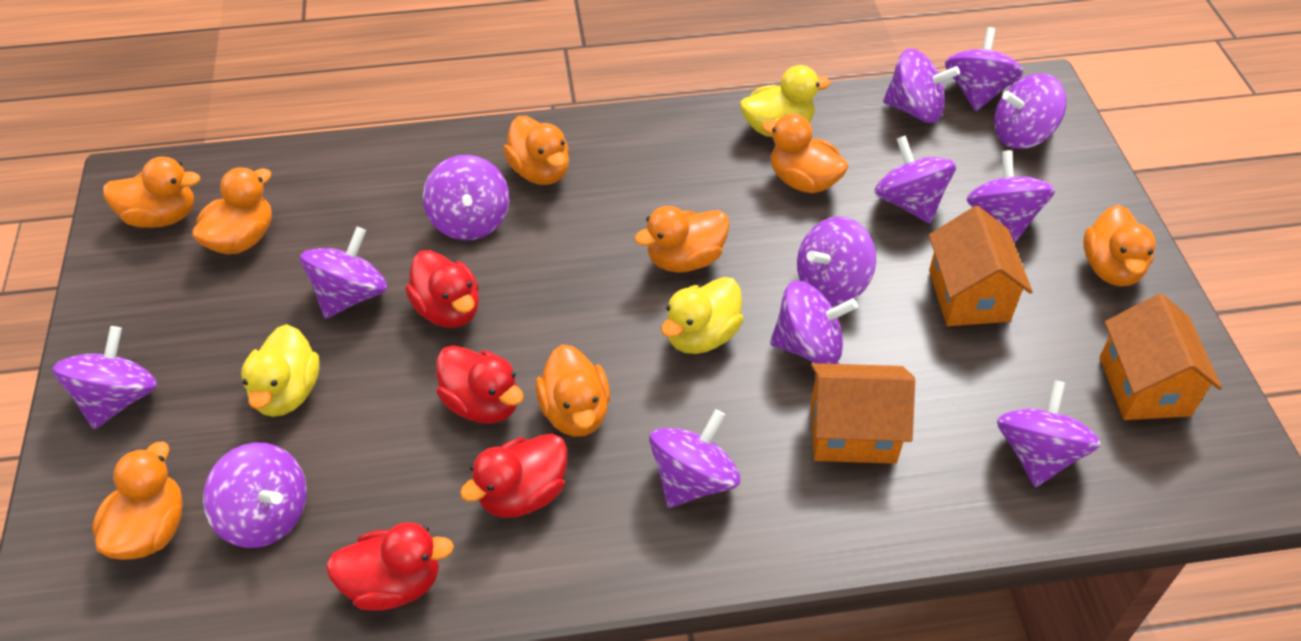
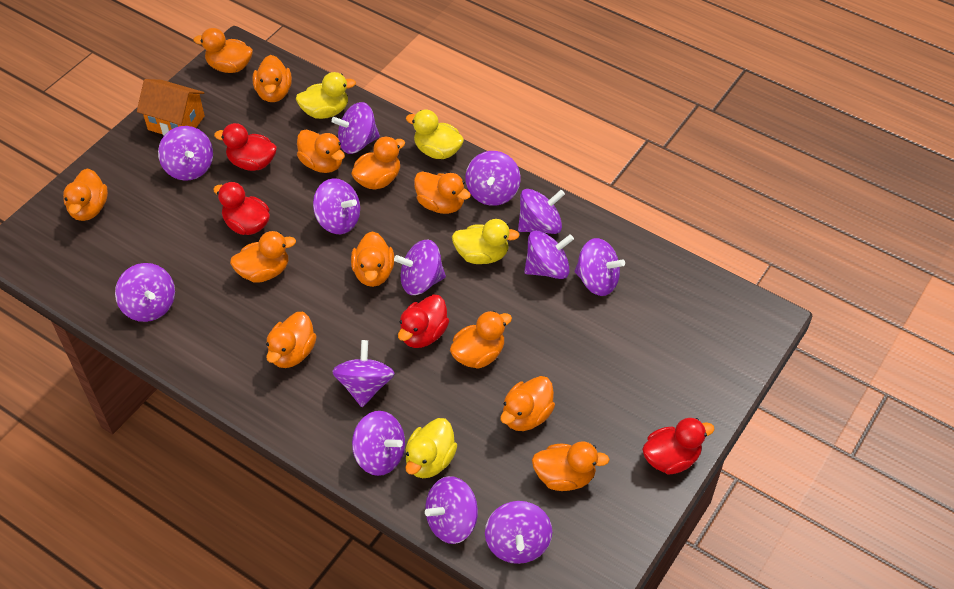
orange duck: [92,442,183,560] [103,157,200,228] [192,167,272,254] [503,116,569,185] [535,344,610,437] [634,206,730,273] [762,114,848,193] [1083,205,1155,286] = 8 -> [63,168,108,221] [193,28,253,73] [230,231,296,283] [253,55,292,102] [266,312,317,368] [297,129,345,173] [351,136,405,189] [351,231,394,287] [414,172,471,214] [450,311,512,369] [500,376,555,431] [532,441,610,491] = 12
orange house: [811,363,915,464] [929,206,1033,326] [1100,293,1222,420] = 3 -> [137,79,205,135] = 1
yellow duck: [241,324,320,417] [661,277,744,354] [740,65,830,137] = 3 -> [296,72,356,119] [405,418,457,478] [406,110,464,159] [452,219,520,264] = 4

